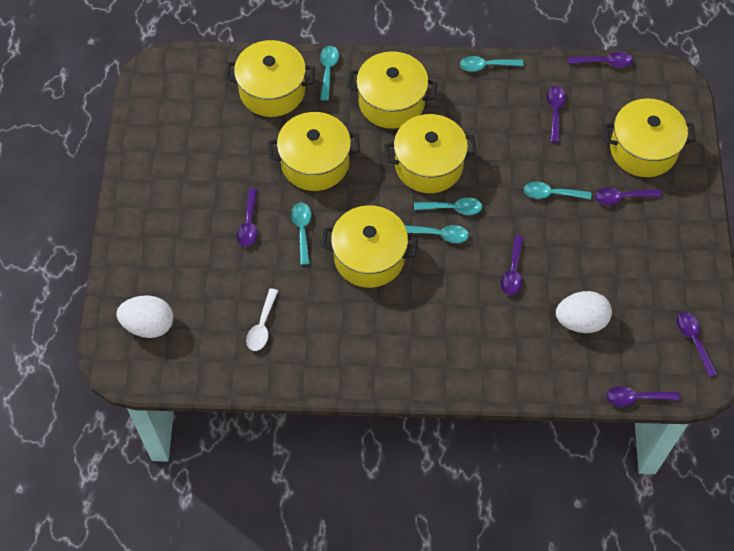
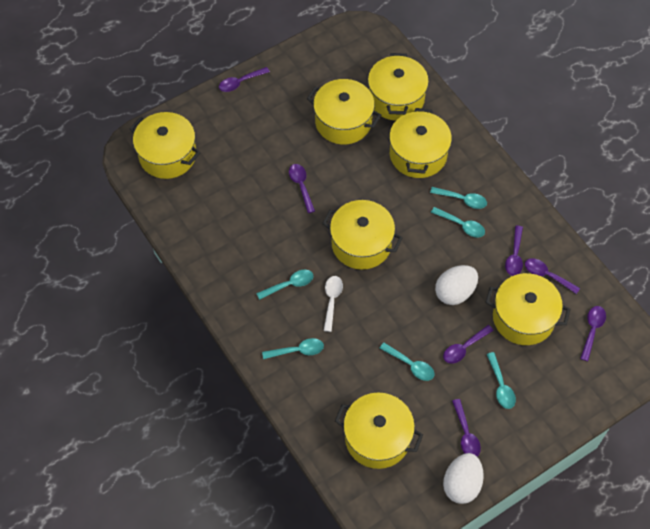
yellow pot: [225,40,315,117] [268,112,360,191] [321,205,418,288] [347,51,437,129] [384,114,477,193] [604,98,696,177] = 6 -> [129,112,200,179] [307,79,381,144] [322,200,403,270] [335,393,423,469] [368,53,429,121] [389,108,452,178] [485,273,571,345] = 7

